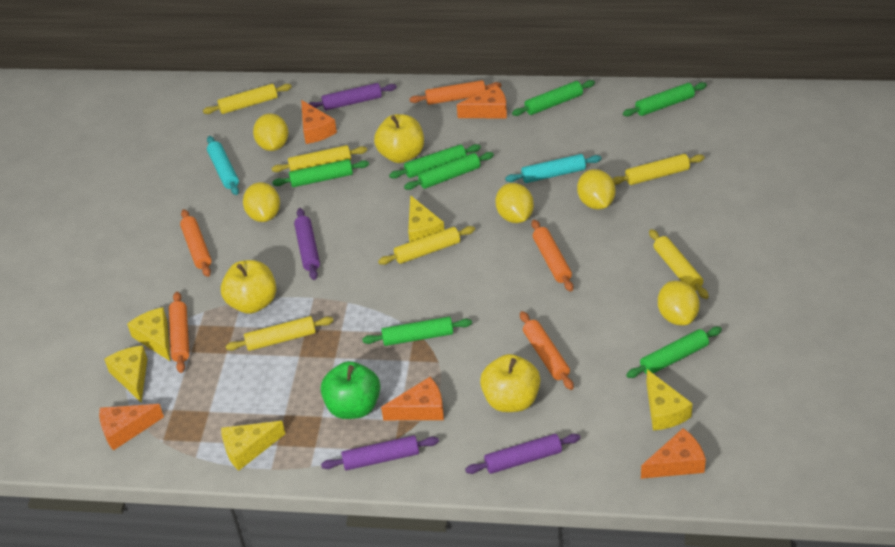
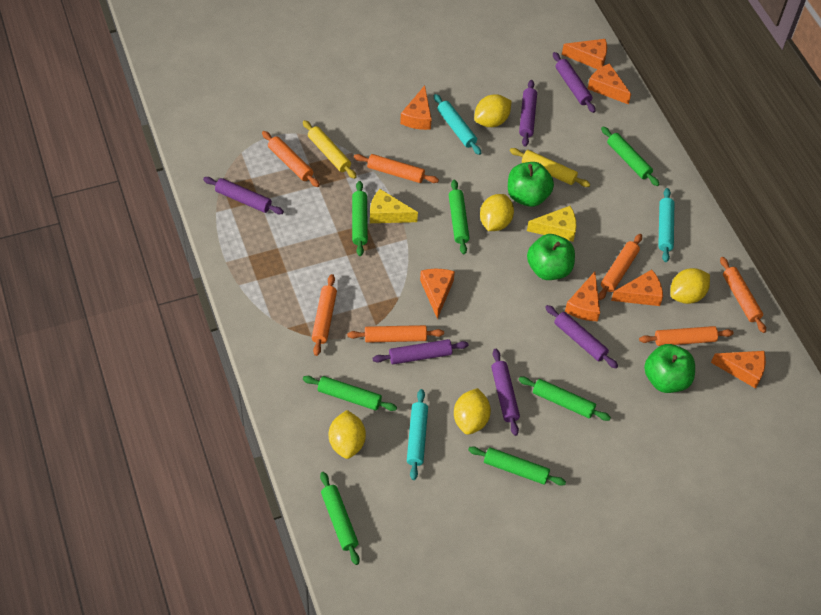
green apple: [321,361,381,419] = 1 -> [508,162,554,207] [527,234,575,280] [644,344,695,393] = 3
orange cheese: [99,404,164,451] [301,100,337,144] [381,377,444,420] [457,85,507,119] [641,428,706,479] = 5 -> [400,85,432,130] [420,269,455,319] [562,39,607,69] [565,272,600,321] [588,63,631,105] [611,270,663,306] [711,351,766,389] = 7
orange rolling pin: [169,292,189,373] [180,209,211,277] [409,80,501,105] [520,311,574,390] [531,219,573,292] = 5 -> [262,131,320,187] [312,274,337,356] [347,325,444,343] [354,154,439,183] [598,234,642,300] [639,326,734,346] [720,257,766,333] = 7
purple rolling pin: [294,208,320,280] [308,83,397,110] [321,435,439,470] [465,434,580,474] = 4 -> [203,177,284,214] [373,339,469,364] [491,349,520,436] [519,80,537,147] [545,305,618,369] [553,52,596,113] = 6
turquoise rolling pin: [207,136,239,195] [505,154,602,183] = 2 -> [407,389,428,480] [434,94,481,155] [658,188,674,262] = 3
yellow apple: [221,260,276,314] [374,114,424,163] [480,354,540,412] = 3 -> none = 0
yellow cheese: [104,345,147,403] [127,307,170,361] [221,421,285,471] [408,195,444,242] [646,369,693,430] = 5 -> [370,189,418,223] [527,206,576,242] = 2
yellow rolling pin: [203,84,292,114] [226,316,333,351] [272,145,367,172] [378,226,475,265] [612,154,705,185] [649,229,709,299] = 6 -> [303,120,357,179] [510,148,590,187] = 2

